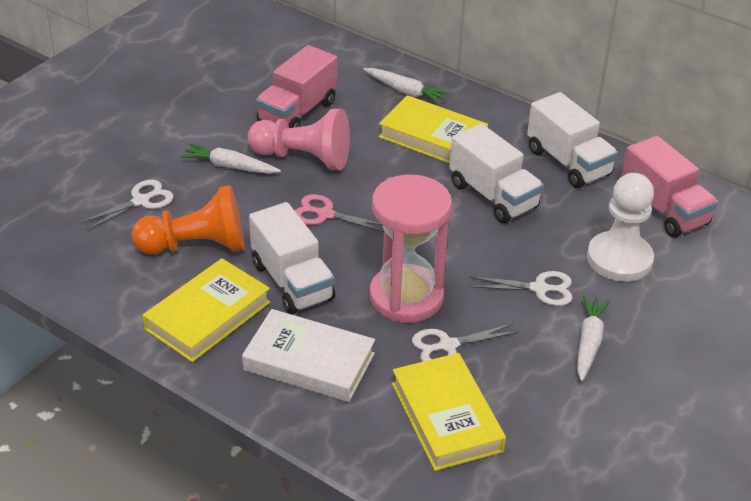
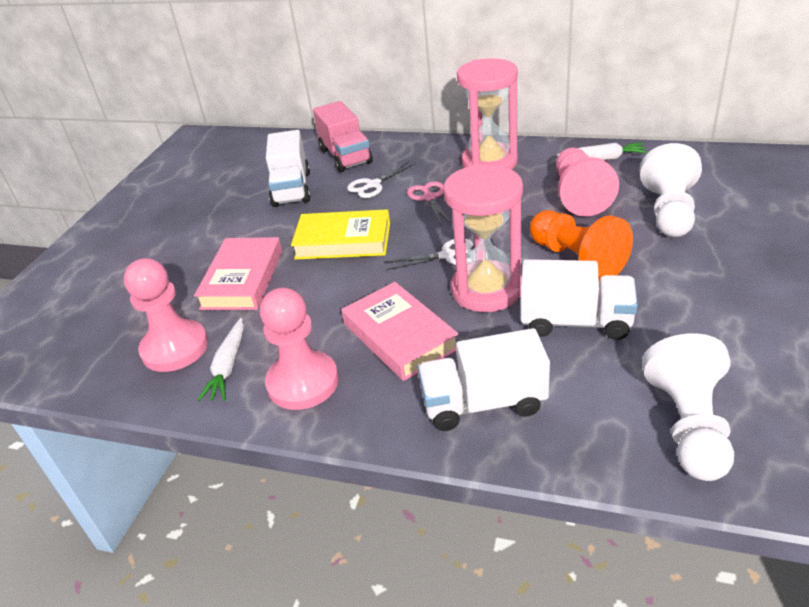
pink book: none = 0 -> [194,237,282,310] [341,282,459,381] = 2
pink hourglass: [369,174,452,323] = 1 -> [443,164,523,312] [457,58,518,170] = 2
pink pawn: [247,109,350,170] = 1 -> [124,258,208,372] [260,287,339,410] [556,147,619,216] = 3
pink truck: [256,45,337,128] [621,136,718,237] = 2 -> [313,101,373,172] = 1
white book: [242,309,375,402] = 1 -> none = 0
white carrot: [181,143,281,174] [363,68,450,104] [577,295,610,382] = 3 -> [197,318,244,401] [557,143,648,160] = 2
white pawn: [587,173,654,282] = 1 -> [640,143,702,237] [642,333,734,481] = 2
white scissors: [80,179,174,231] [412,324,519,362] [469,271,572,306] = 3 -> [347,161,416,198] [385,238,473,270] = 2
yellow book: [143,258,270,362] [379,95,488,164] [392,353,506,471] = 3 -> [291,209,390,260] = 1

